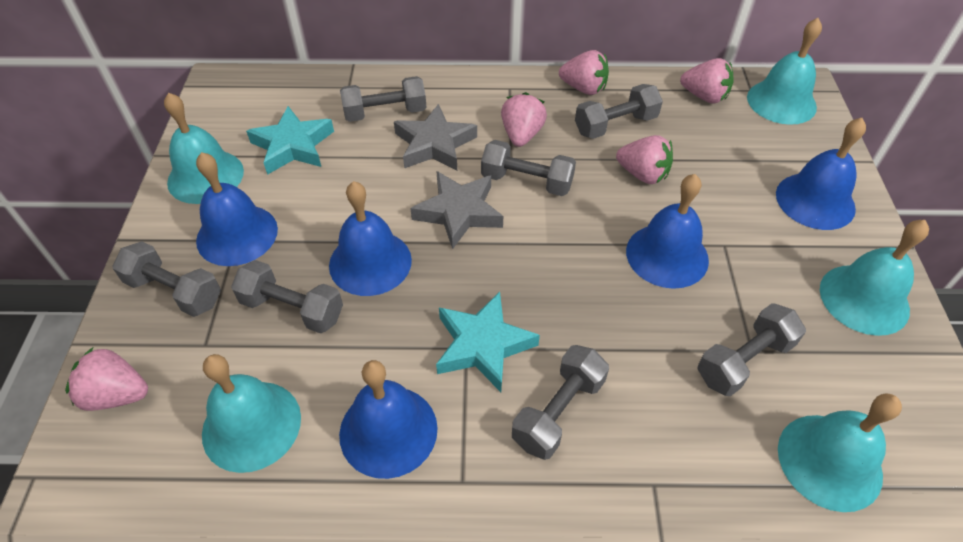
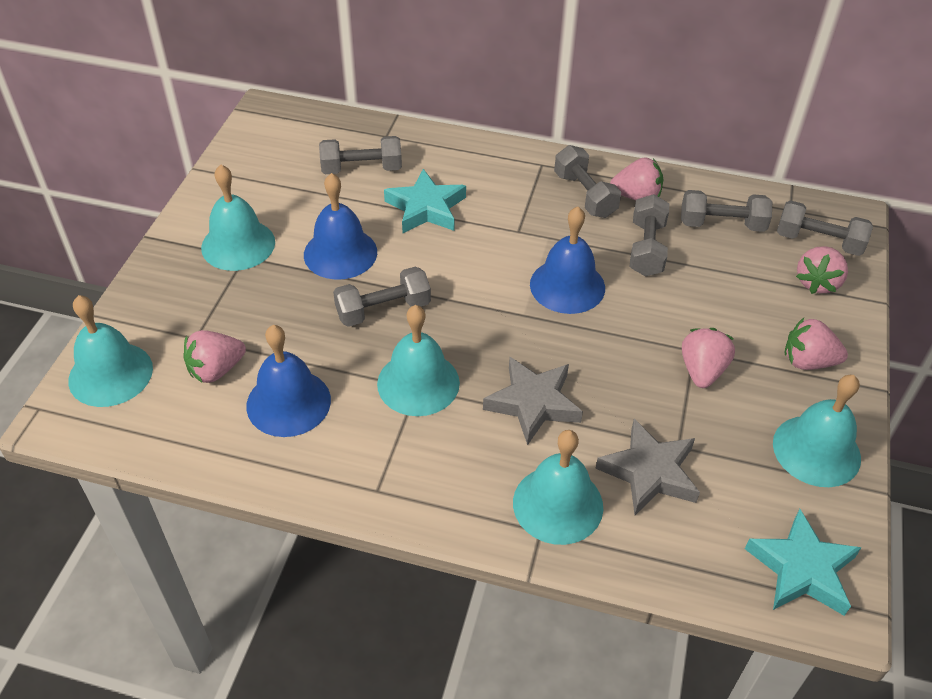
blue bell: [196,152,278,266] [329,181,412,296] [339,360,438,479] [626,174,709,289] [776,118,866,230] = 5 -> [246,325,331,437] [304,173,377,280] [530,207,605,314] = 3
grey dumbbell: [112,241,221,317] [231,260,343,333] [340,76,427,122] [481,140,576,196] [512,345,609,460] [575,84,663,139] [697,303,806,396] = 7 -> [319,136,402,174] [333,266,431,327] [554,145,621,218] [630,194,669,277] [681,190,772,232] [777,200,873,256] = 6

